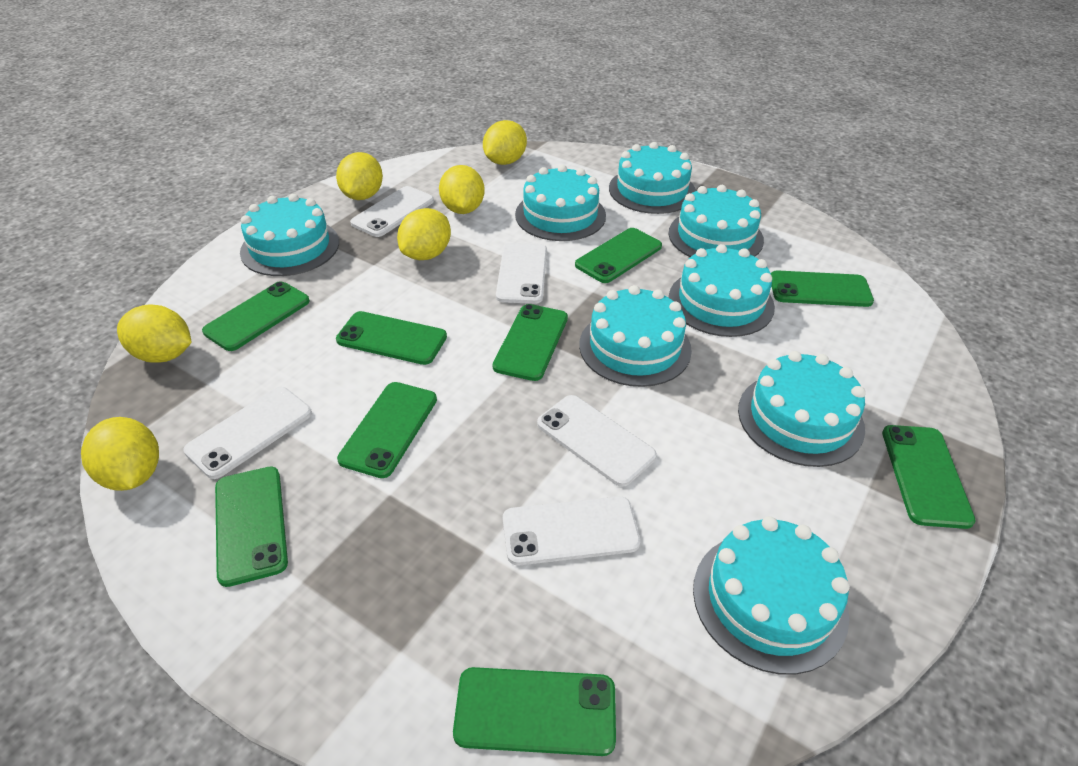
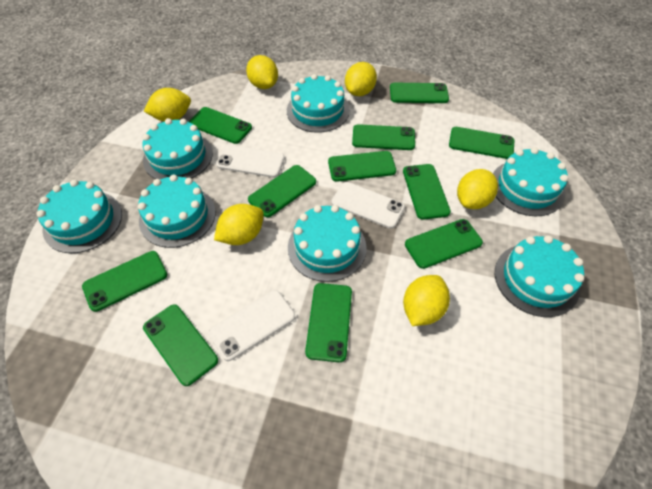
green phone: [202,281,310,351] [215,466,288,587] [336,311,447,365] [337,382,437,478] [453,667,616,756] [493,304,568,381] [575,228,662,283] [771,270,874,307] [882,425,976,529] = 9 -> [82,251,167,312] [143,304,218,386] [189,107,252,144] [248,165,316,217] [305,283,352,362] [328,151,396,182] [352,124,415,150] [390,83,449,103] [403,164,451,220] [405,219,483,269] [449,127,514,159] = 11
turquoise cake: [240,194,339,276] [515,165,606,241] [579,285,692,387] [609,142,696,214] [669,185,764,257] [669,244,775,337] [693,516,850,675] [738,351,866,467] = 8 -> [36,180,122,253] [138,174,216,248] [143,118,213,179] [287,74,350,133] [288,205,367,282] [493,147,568,216] [495,235,584,317] = 7
white phone: [183,387,312,479] [350,186,434,237] [496,243,547,304] [503,496,640,565] [537,395,657,487] = 5 -> [209,290,295,361] [216,145,285,178] [331,182,405,229] = 3

